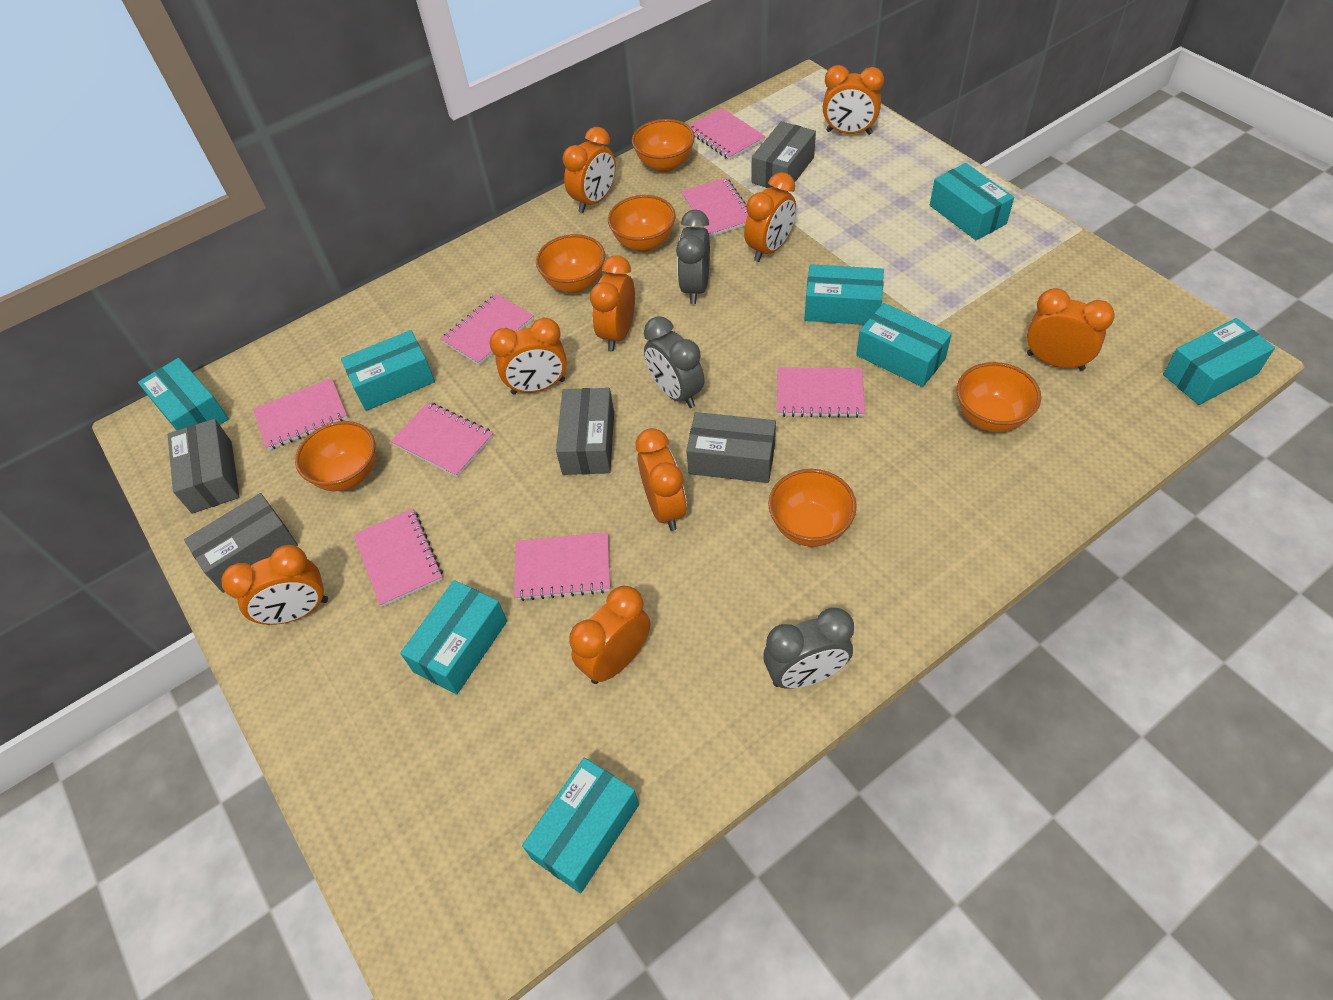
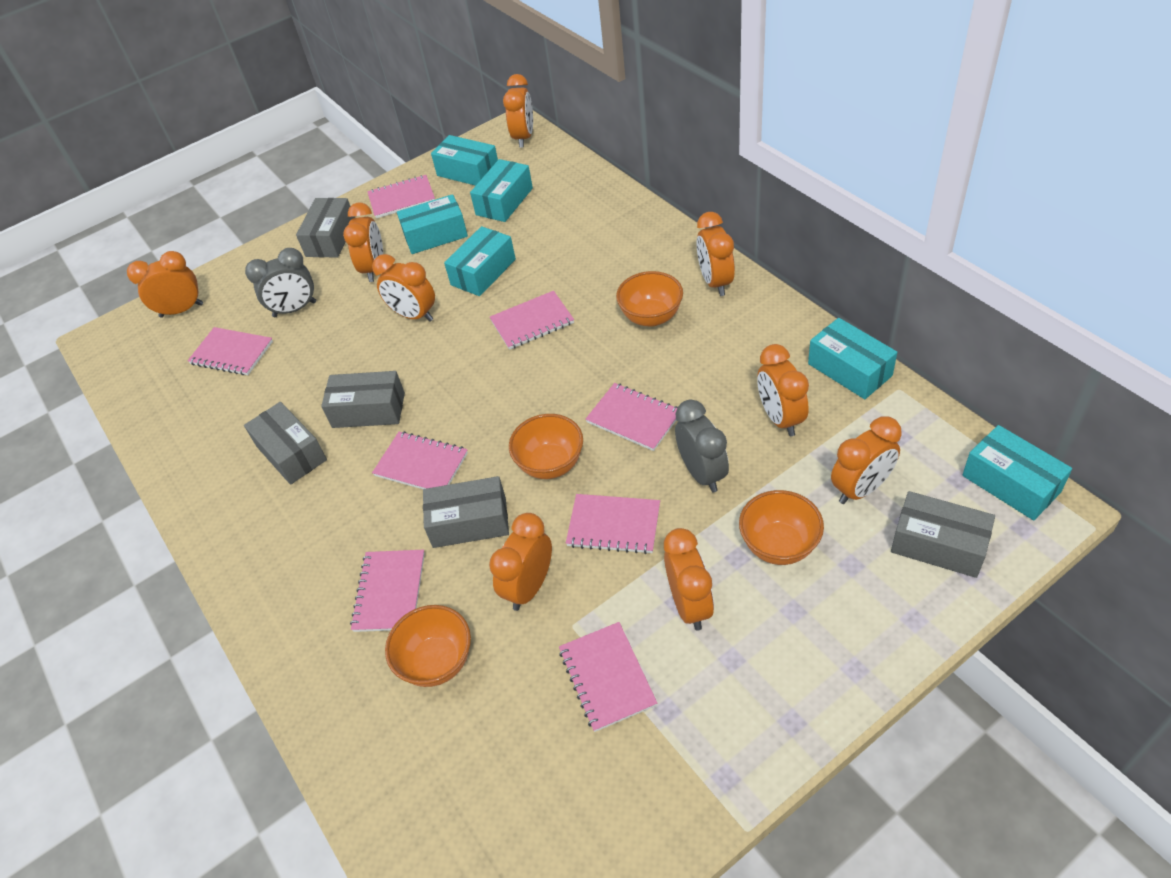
grey clock: [644,316,705,408] [676,209,710,304] [763,608,854,689] = 3 -> [245,248,316,317] [675,399,729,492] = 2
orange bowl: [295,421,375,491] [536,234,605,293] [608,195,676,252] [632,119,695,172] [768,469,857,547] [957,362,1041,432] = 6 -> [385,605,471,687] [509,414,583,479] [616,271,683,327] [739,490,824,565] = 4
turquoise box: [138,358,229,430] [341,330,435,411] [400,580,507,694] [522,758,639,893] [804,264,884,325] [856,303,952,387] [930,163,1014,240] [1163,318,1275,405] = 8 -> [397,194,468,254] [431,135,498,186] [444,226,516,296] [470,159,533,222] [808,318,897,399] [962,425,1072,520] = 6

